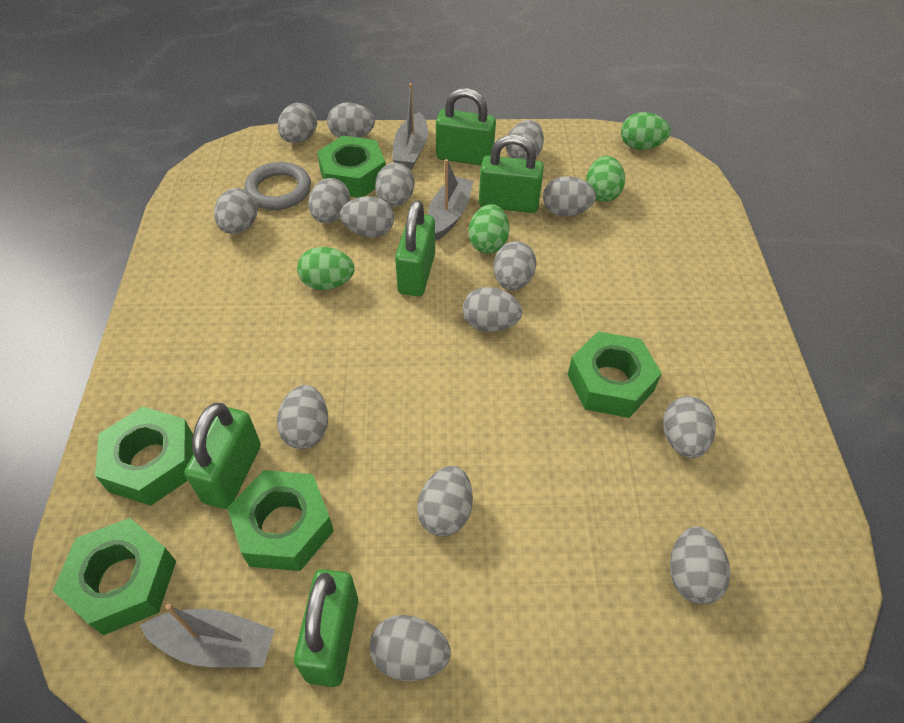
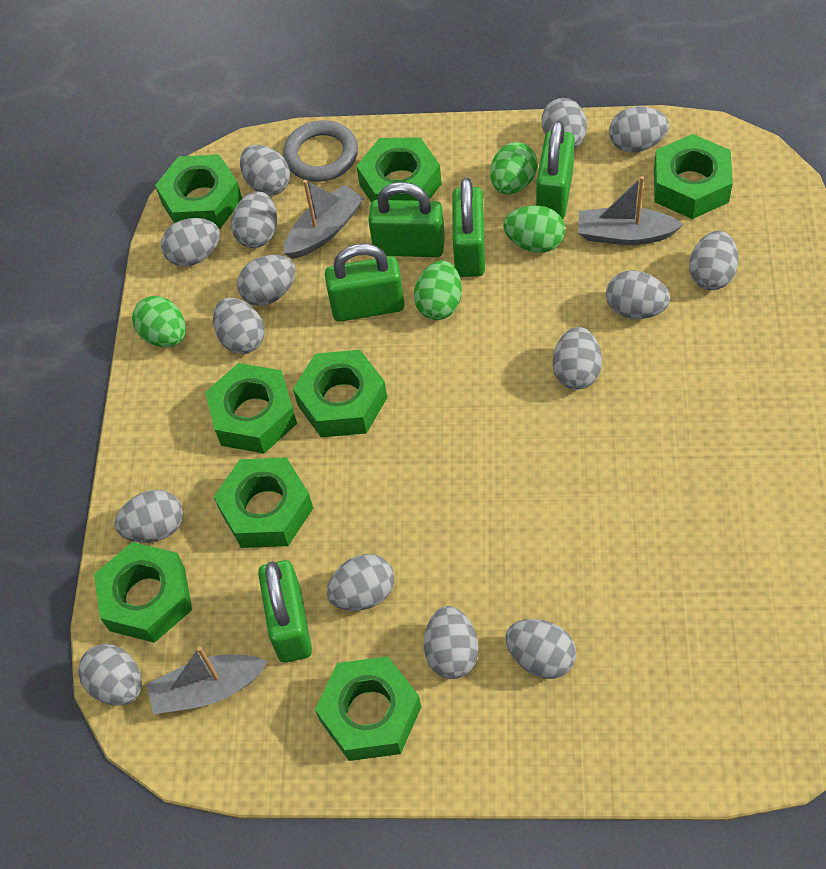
green nut: [53,518,176,635] [95,407,193,506] [228,470,334,571] [317,136,386,198] [568,331,662,418] = 5 -> [94,542,192,643] [155,154,242,229] [205,363,297,454] [214,457,313,548] [293,350,387,437] [315,656,421,761] [357,137,442,203] [654,134,733,219] = 8

